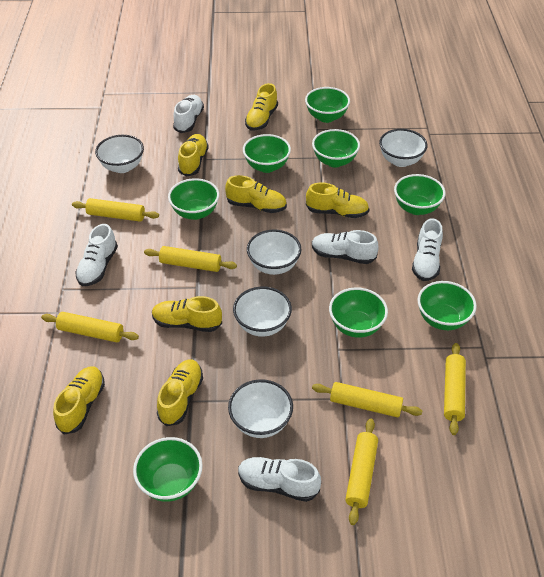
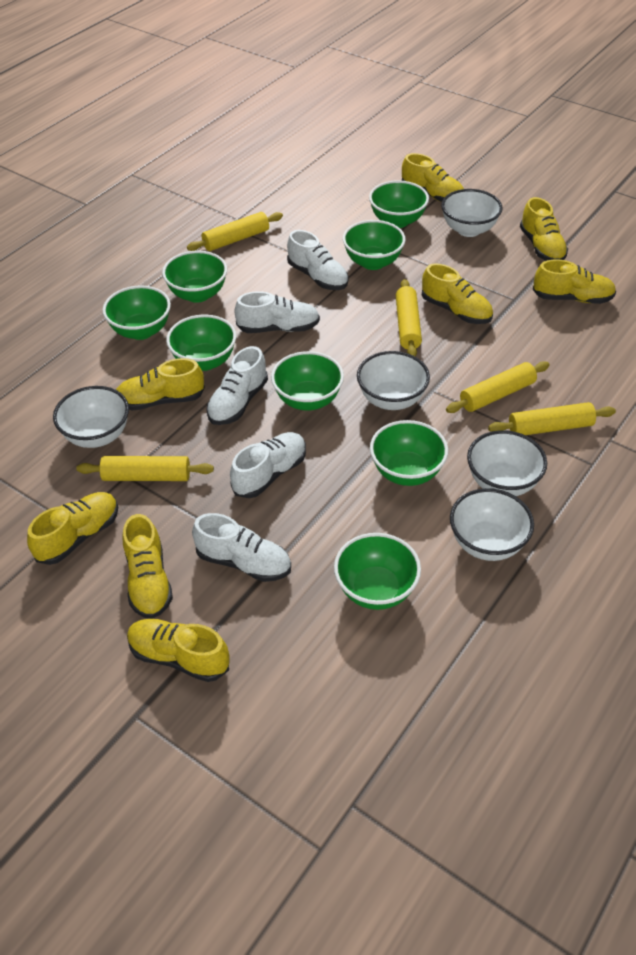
yellow rolling pin: [41,312,139,342] [72,198,159,222] [144,246,237,272] [312,382,422,417] [345,418,378,525] [444,343,466,435] = 6 -> [76,456,214,481] [187,212,283,251] [396,279,422,356] [446,361,550,413] [488,402,616,435] = 5
yellow shoe: [53,366,105,435] [152,296,222,332] [157,360,203,426] [178,134,209,177] [225,175,287,213] [245,83,278,130] [306,183,369,218] = 7 -> [27,492,118,565] [116,358,205,411] [123,514,173,619] [127,619,230,682] [402,153,464,202] [422,263,493,324] [520,197,568,261] [533,260,616,304] = 8

